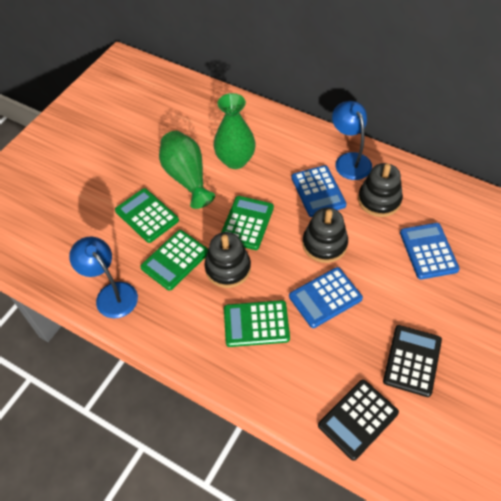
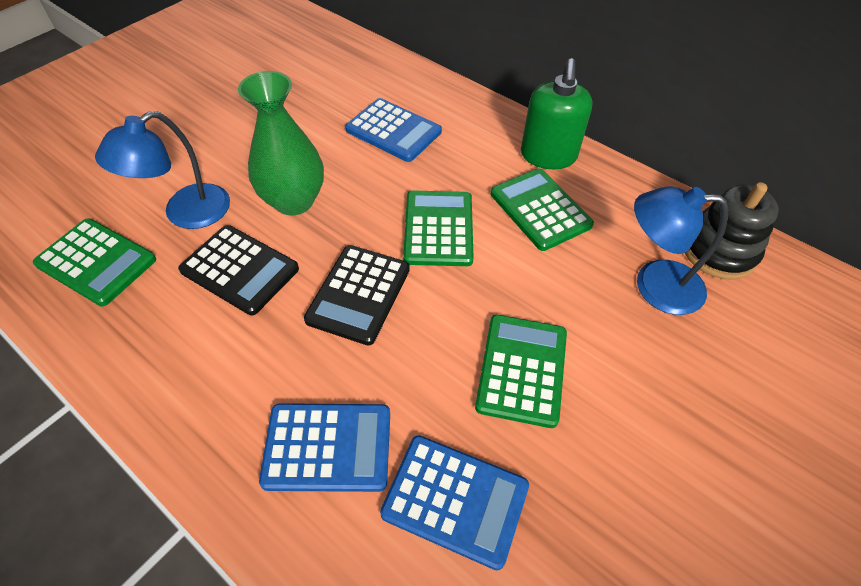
black stacking toy: [204,232,251,288] [303,208,348,263] [358,163,403,217] = 3 -> [685,182,779,280] = 1
green soap dispenser: none = 0 -> [521,58,593,169] = 1
green vase: [159,131,215,209] [213,93,256,169] = 2 -> [238,71,324,215] = 1

